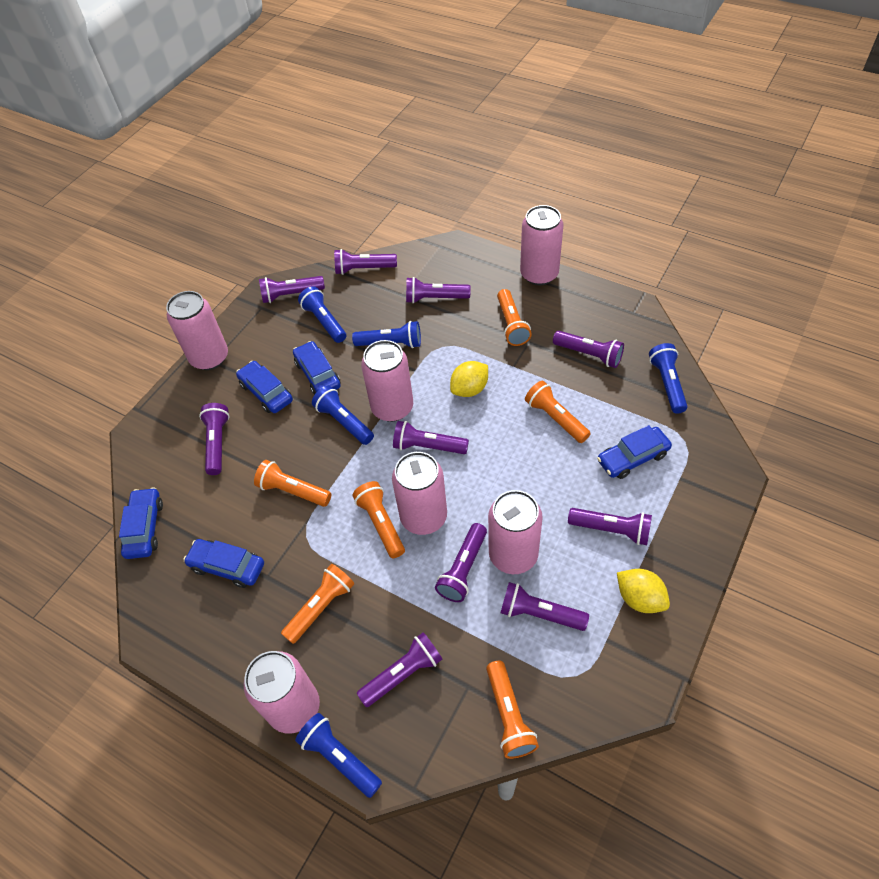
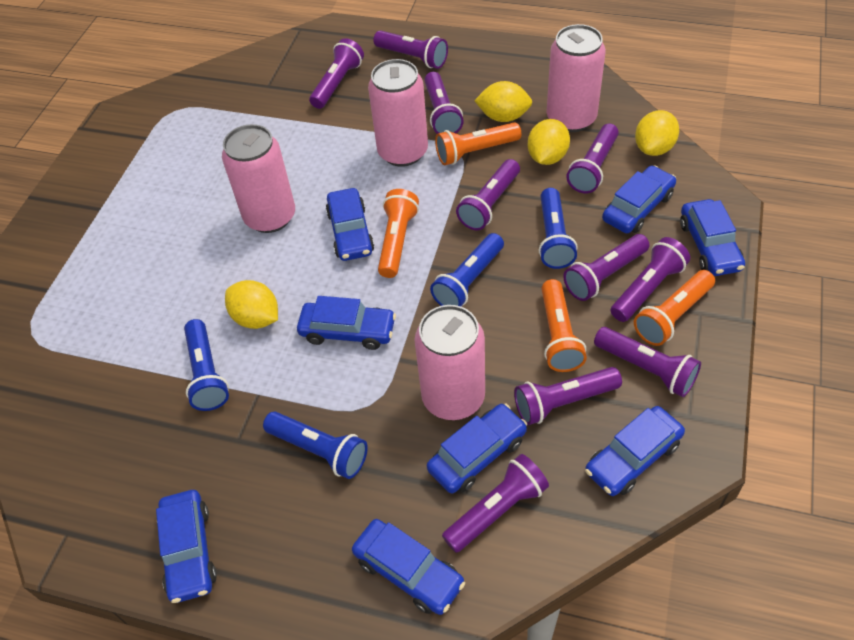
blue car: [119,487,163,559] [183,539,264,588] [236,361,293,413] [293,341,341,395] [597,425,672,479] = 5 -> [156,490,217,603] [297,296,396,350] [326,188,374,261] [352,519,465,615] [427,404,527,493] [585,406,685,496] [602,165,676,233] [680,199,745,276] = 8
blue flashlight: [295,713,382,798] [298,286,346,343] [312,386,374,445] [352,321,421,348] [649,343,688,414] = 5 -> [184,319,229,411] [263,412,368,479] [430,233,504,306] [539,188,578,269] = 4
orange flashlight: [254,460,331,507] [281,564,355,644] [353,481,405,558] [486,661,539,759] [497,289,532,346] [525,381,591,443] = 6 -> [378,189,419,278] [435,122,521,166] [541,279,587,372] [634,270,715,346] = 4
pink can: [166,291,228,370] [244,651,320,734] [361,340,413,422] [392,452,447,535] [488,490,543,574] [520,205,564,285] = 6 -> [222,124,295,233] [368,59,428,167] [414,305,485,420] [547,24,606,132] = 4
yellow lemon: [450,361,488,397] [617,569,670,613] = 2 -> [225,280,278,329] [474,81,532,122] [528,119,570,165] [635,110,679,156] = 4

